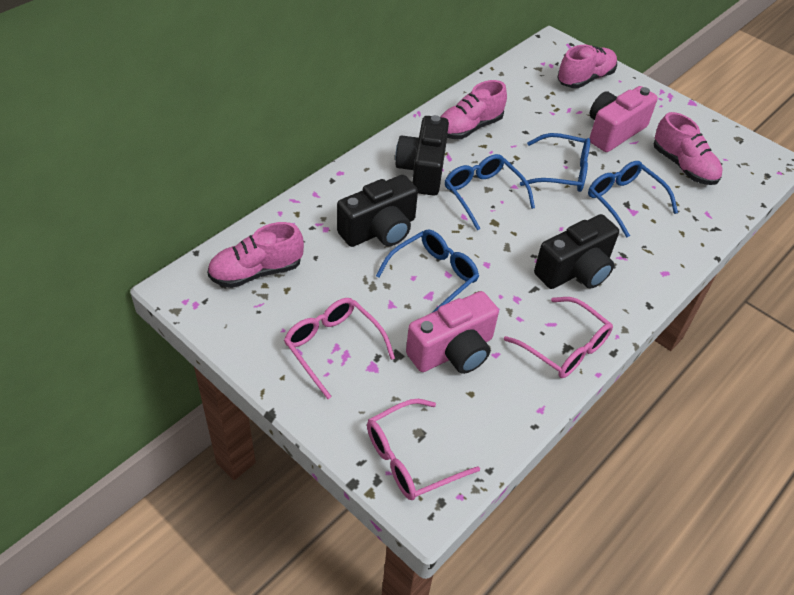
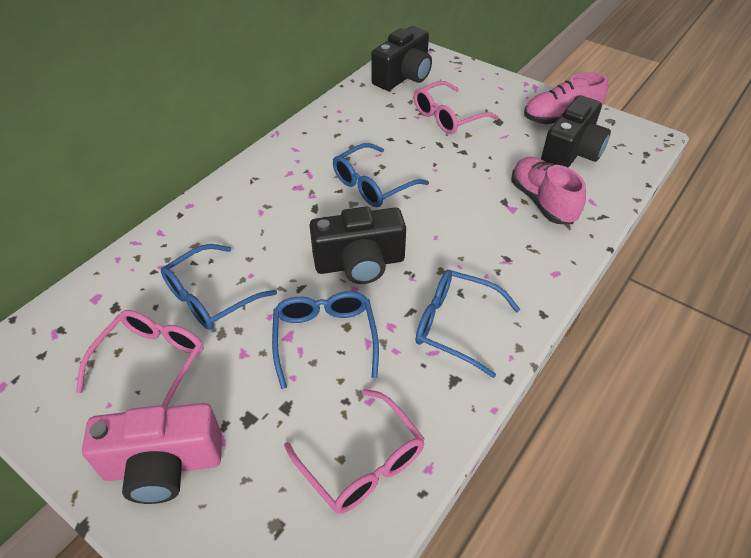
pink camera: [406,291,499,374] [589,86,658,152] = 2 -> [82,403,222,504] = 1
pink shoe: [207,222,304,288] [441,80,507,139] [557,45,617,88] [653,112,723,185] = 4 -> [511,157,586,224] [524,72,608,124] = 2

